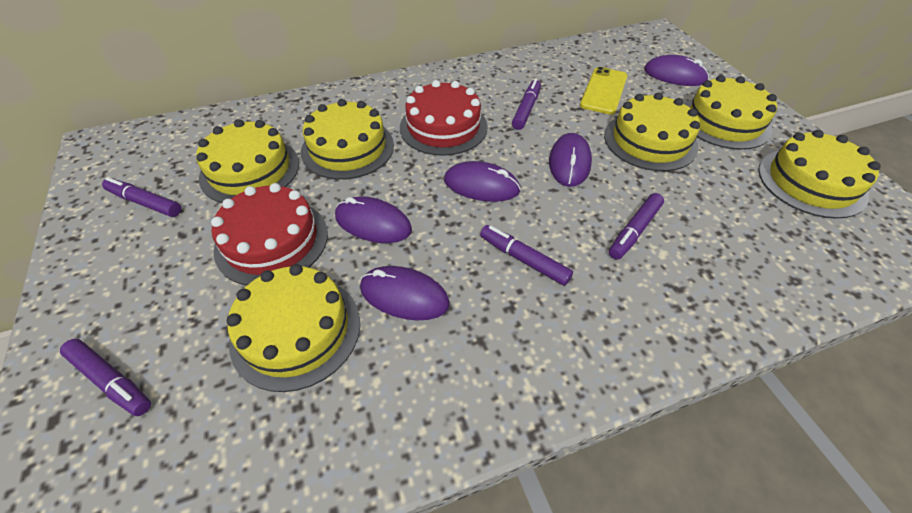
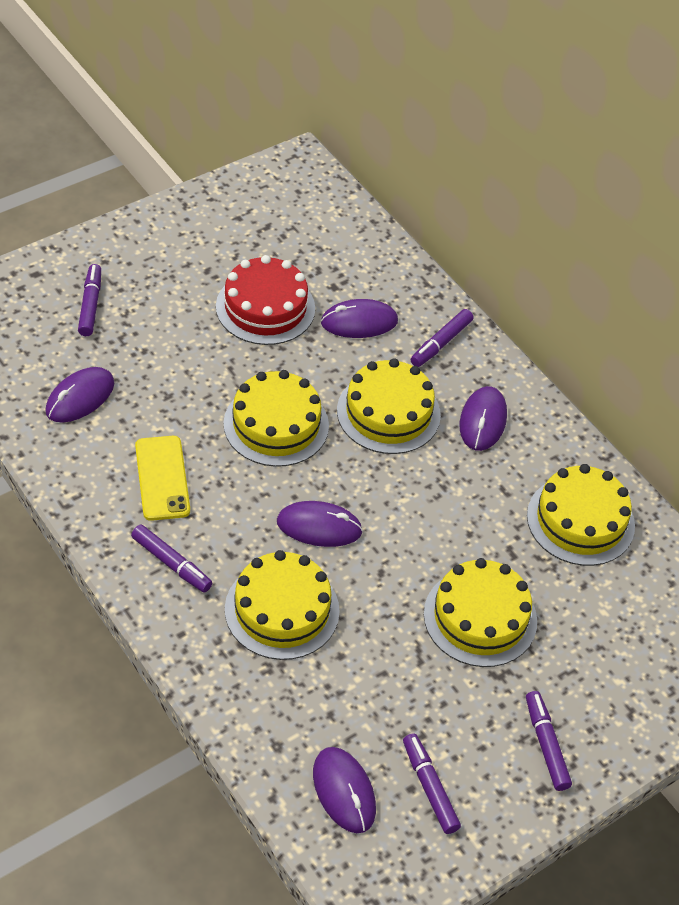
red cake: [211,183,328,285] [400,80,488,156] = 2 -> [216,255,315,345] = 1
yellow cake: [196,119,299,203] [227,264,360,392] [301,99,394,180] [604,92,700,171] [685,75,777,150] [758,130,881,219] = 6 -> [224,370,329,467] [225,550,340,660] [337,358,441,454] [424,558,537,667] [527,464,635,566] = 5

